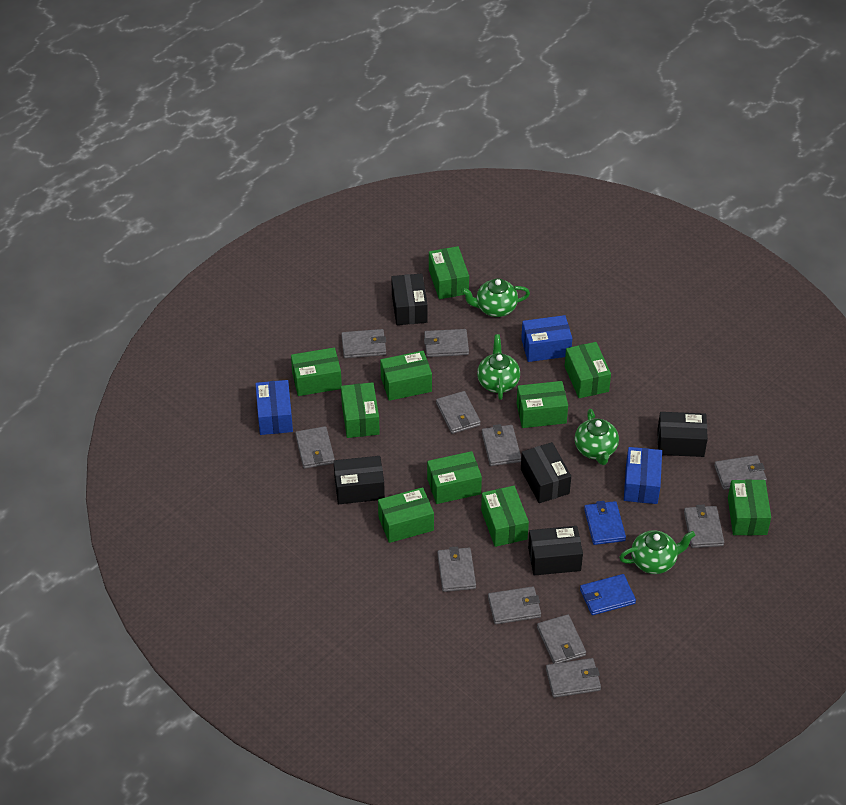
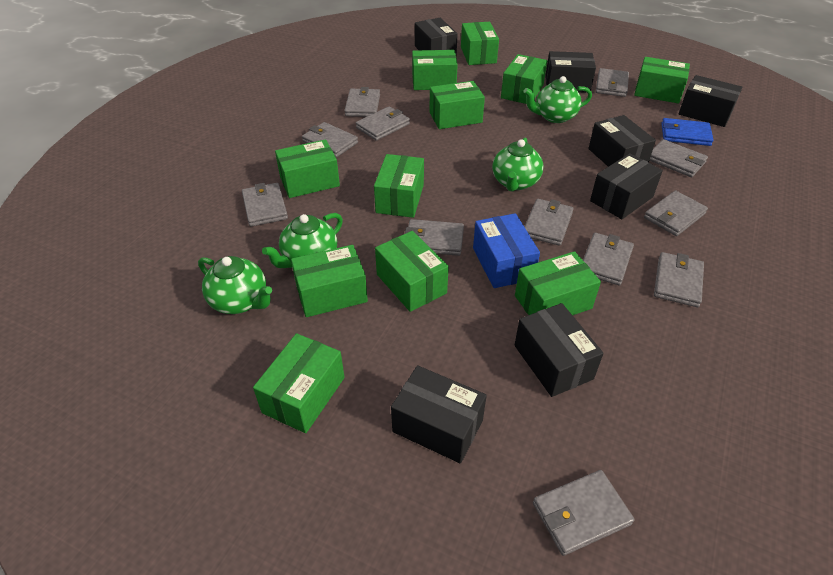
black box: [334,456,385,504] [391,274,428,325] [521,442,571,503] [528,526,583,576] [657,412,708,457] = 5 -> [391,365,487,463] [415,18,458,55] [515,303,604,397] [545,51,596,93] [588,115,656,167] [590,153,663,219] [678,75,742,127] = 7
blue box: [255,380,293,435] [521,315,572,362] [624,447,662,504] = 3 -> [473,213,540,288] = 1
blue wallet: [580,574,636,615] [584,501,626,545] = 2 -> [661,118,714,146] = 1
green box: [291,348,342,396] [341,382,380,438] [378,487,434,543] [380,351,432,401] [427,451,482,504] [429,246,469,299] [481,486,529,547] [517,381,568,428] [565,342,611,398] [728,480,771,535] = 10 -> [253,333,345,433] [275,139,340,198] [291,245,368,317] [374,154,424,218] [375,231,449,312] [412,50,458,90] [429,81,485,129] [461,22,499,65] [501,54,547,104] [515,251,601,315] [634,57,690,103] = 11
grey wallet: [295,426,335,469] [341,329,386,358] [424,329,469,357] [436,391,481,434] [437,546,476,592] [482,424,521,466] [488,586,541,624] [537,614,586,664] [546,658,601,698] [684,504,724,548] [714,455,767,490] = 11 -> [242,183,288,227] [302,122,358,157] [345,87,380,117] [356,107,410,141] [405,219,464,256] [524,199,574,246] [533,470,634,556] [583,233,634,286] [596,68,629,97] [644,190,708,236] [649,139,708,177] [654,252,704,307] = 12

